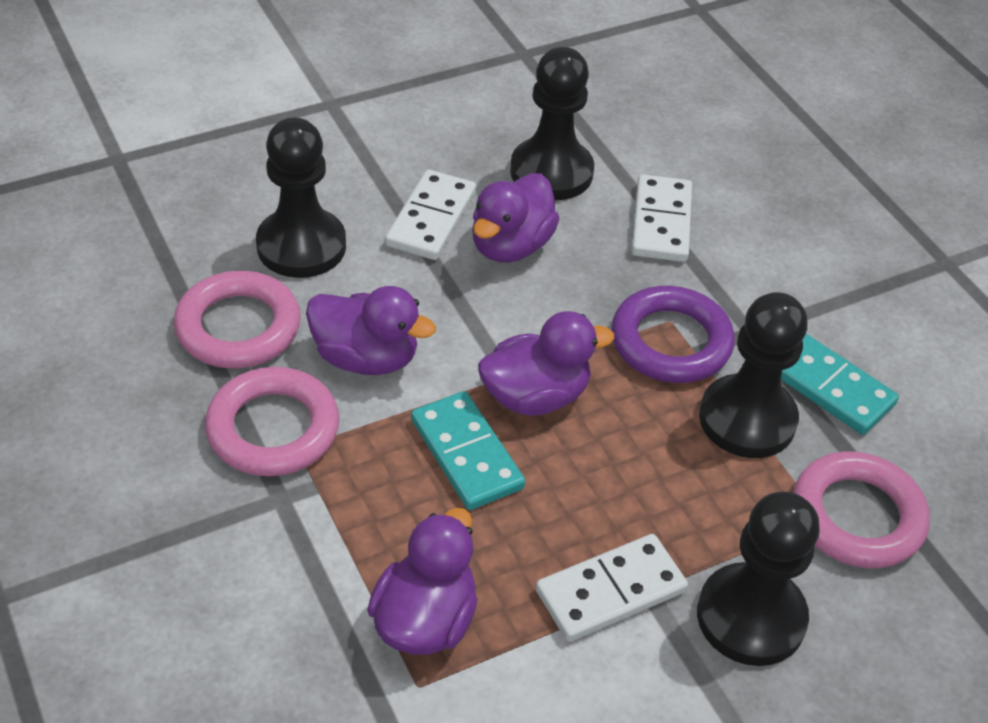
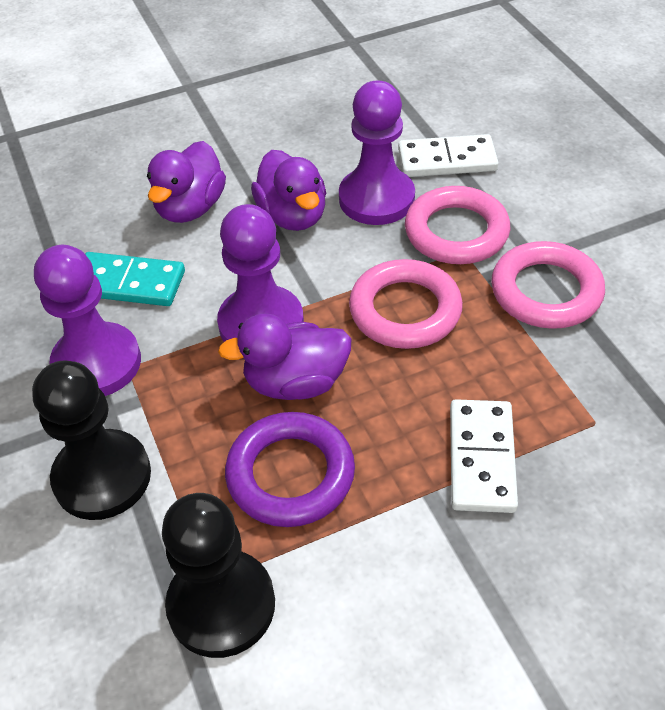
black pawn: [256,117,346,278] [510,47,594,200] [697,492,820,666] [699,292,808,458] = 4 -> [32,361,151,520] [162,493,275,658] = 2
purple duck: [306,286,436,375] [367,508,478,655] [472,173,560,262] [478,311,614,416] = 4 -> [147,141,226,223] [218,313,352,400] [251,150,326,231] = 3
purple pawn: none = 0 -> [34,245,141,396] [217,204,304,342] [339,80,415,225] = 3
turquoise domino: [411,391,525,510] [781,334,899,435] = 2 -> [85,252,185,306] = 1
white domino: [385,170,476,260] [536,534,688,642] [632,174,692,262] = 3 -> [398,134,499,177] [450,399,518,513] = 2

